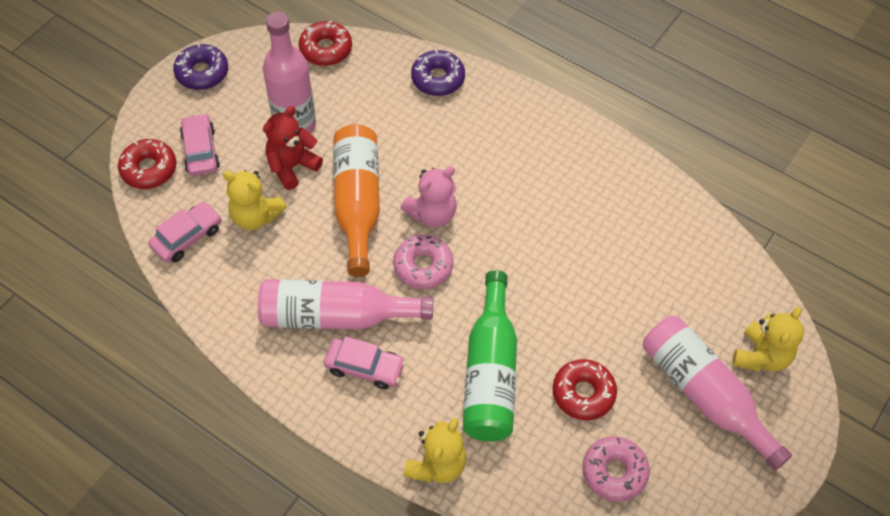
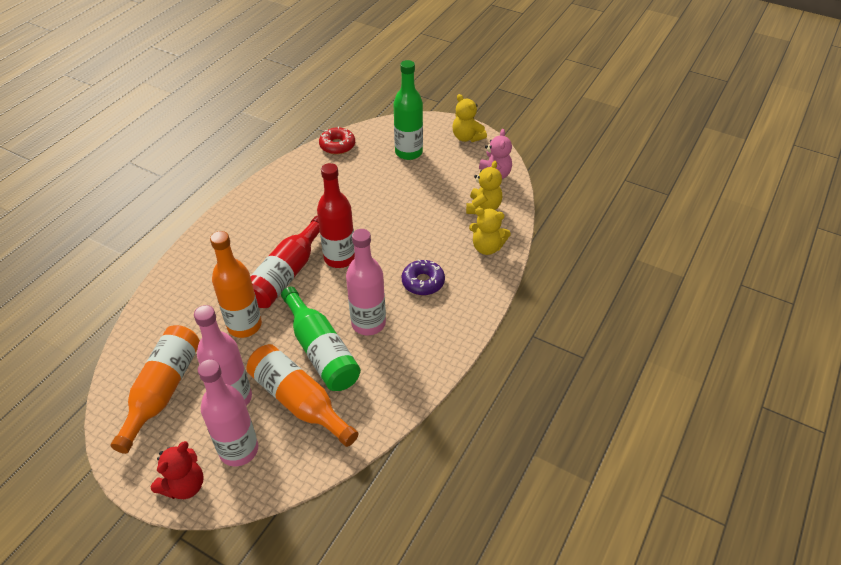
green bottle: [463,270,517,442] = 1 -> [281,287,361,391] [393,60,423,160] = 2
orange bottle: [333,124,380,277] = 1 -> [110,325,200,454] [210,231,262,338] [247,344,358,447] = 3
pink car: [148,201,221,262] [180,113,220,176] [324,336,406,389] = 3 -> none = 0
pink donut: [393,234,453,289] [582,437,650,502] = 2 -> none = 0
purple donut: [173,43,228,90] [411,49,465,96] = 2 -> [402,260,445,295] = 1
red bottle: none = 0 -> [250,216,320,308] [317,163,355,268] = 2
red donut: [118,139,177,189] [299,21,352,66] [553,359,617,420] = 3 -> [319,126,355,155] = 1

